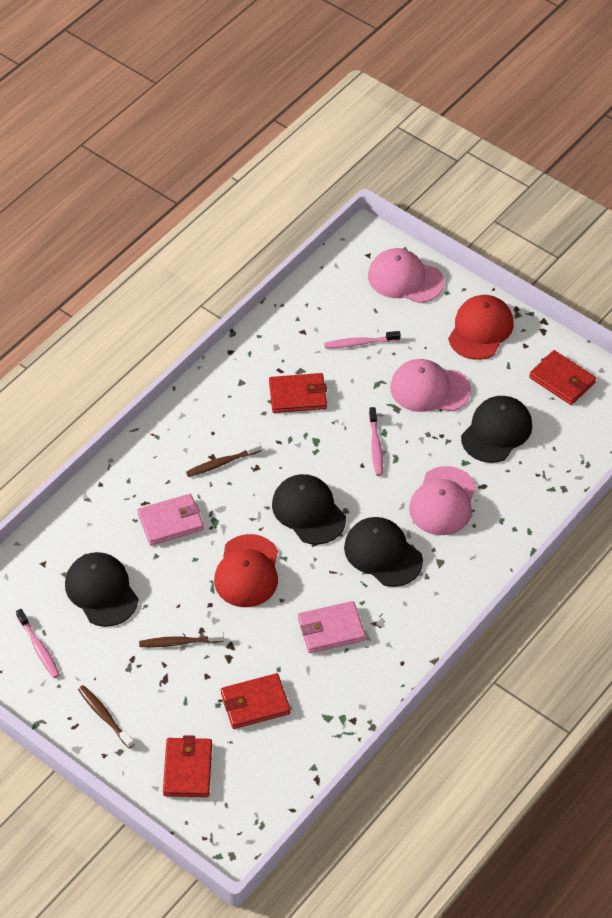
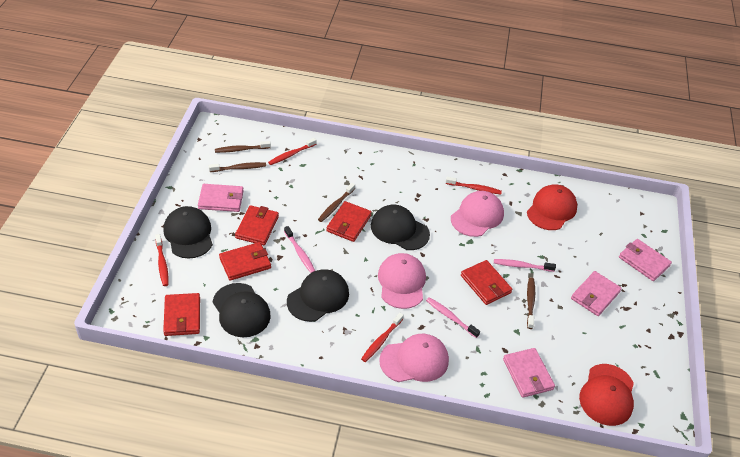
brown toothbrush: [78,685,134,748] [139,632,224,647] [186,442,262,477] = 3 -> [209,162,266,172] [215,141,271,153] [318,183,355,222] [527,278,535,329] = 4
pink wallet: [137,494,204,545] [298,601,365,653] = 2 -> [198,184,244,212] [503,348,555,398] [571,271,622,316] [619,239,672,281] = 4
red toothbrush: none = 0 -> [155,234,169,286] [268,138,317,165] [361,313,404,362] [446,177,502,194] = 4
red wallet: [163,735,212,797] [221,673,290,729] [269,373,327,413] [529,350,596,405] = 4 -> [163,293,200,336] [219,242,271,281] [235,205,279,245] [326,201,372,242] [461,260,512,305] = 5

